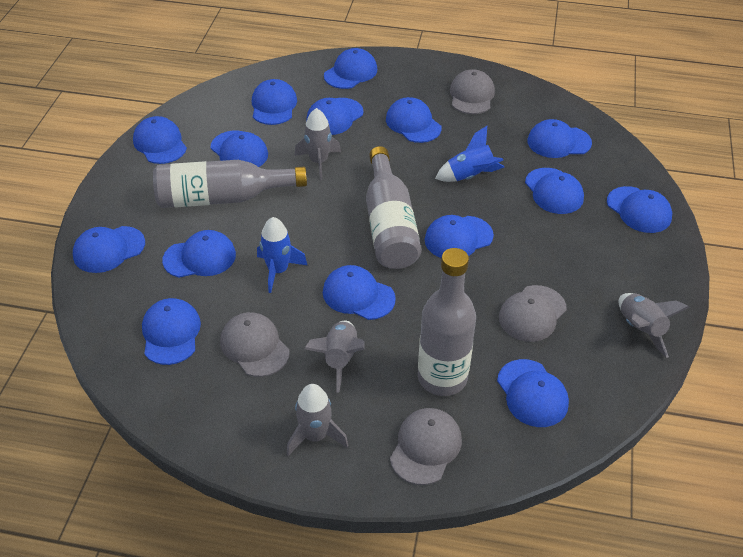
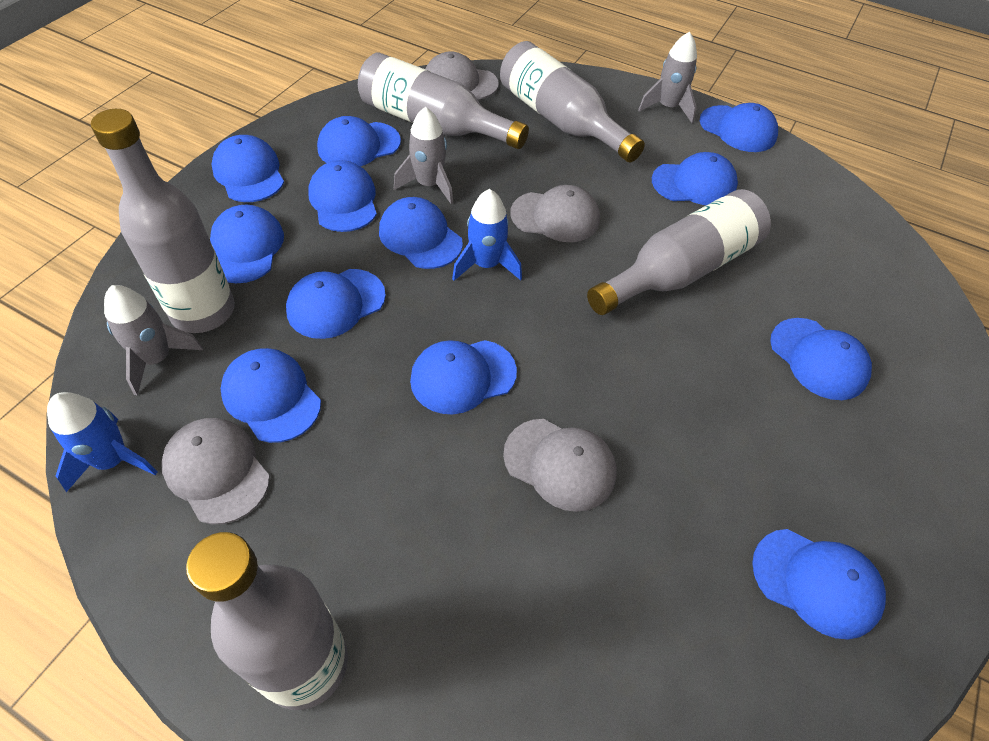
blue cap: [73,226,145,273] [133,116,187,164] [142,298,201,365] [162,230,236,278] [211,131,268,167] [252,79,297,125] [306,98,364,135] [323,265,396,320] [324,48,377,89] [386,97,442,143] [425,215,494,258] [497,359,569,427] [525,168,584,214] [527,119,592,158] [607,186,672,233] = 15 -> [210,204,284,283] [212,135,284,202] [220,348,321,443] [286,269,386,339] [308,160,377,232] [317,116,401,166] [379,197,463,269] [410,340,517,414] [652,152,738,205] [700,103,778,152] [752,529,886,639] [770,318,872,400] = 12
grey bottle: [153,160,307,208] [366,146,421,269] [418,248,476,396] = 3 -> [91,109,235,333] [186,532,348,710] [358,52,529,149] [500,41,645,162] [587,189,771,315] = 5
grey rocket: [286,384,349,456] [294,108,341,180] [304,320,365,392] [619,293,690,358] = 4 -> [104,285,203,395] [394,107,453,204] [638,32,697,123] = 3

